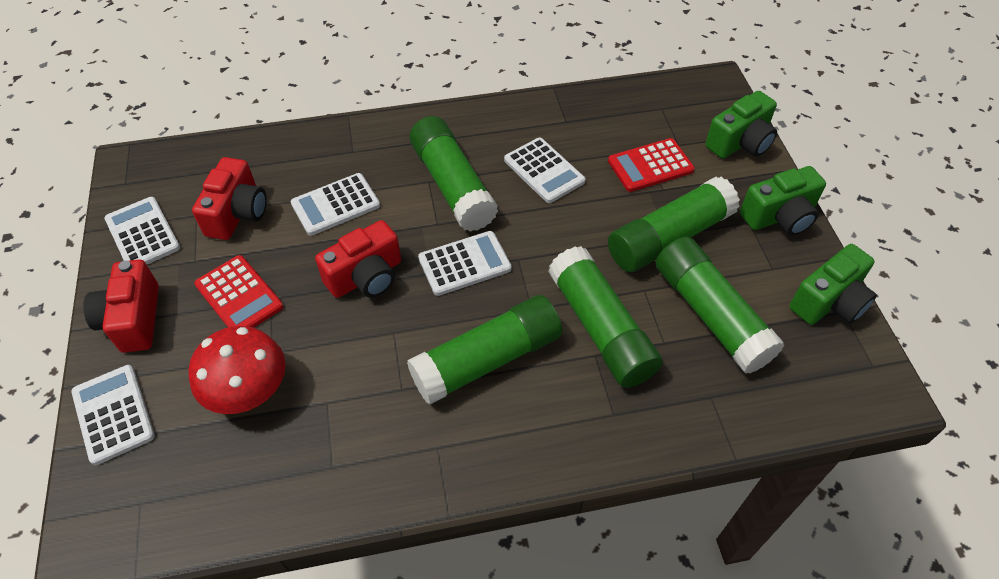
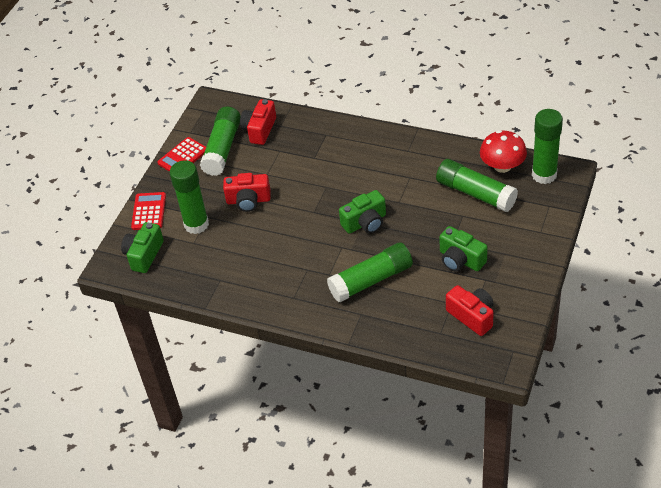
white calculator: [71,365,155,465] [105,197,180,264] [291,173,380,236] [418,231,511,296] [504,138,585,203] = 5 -> none = 0

